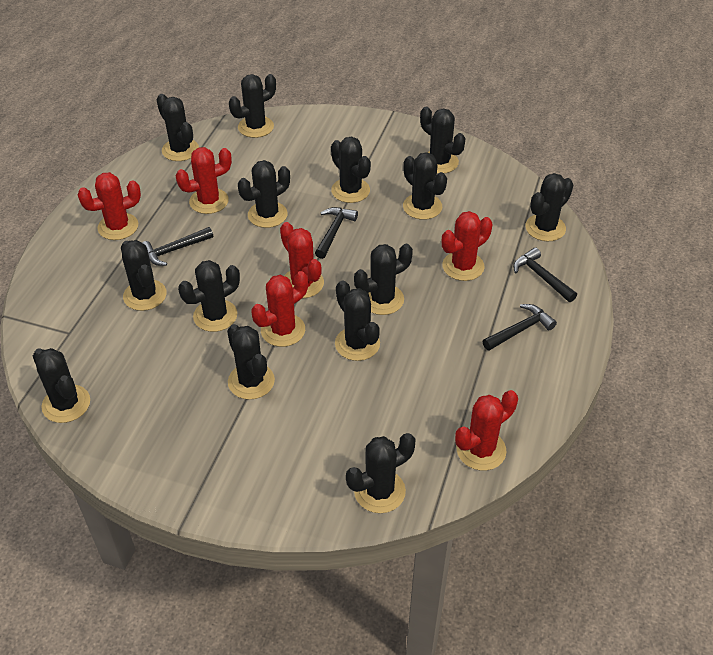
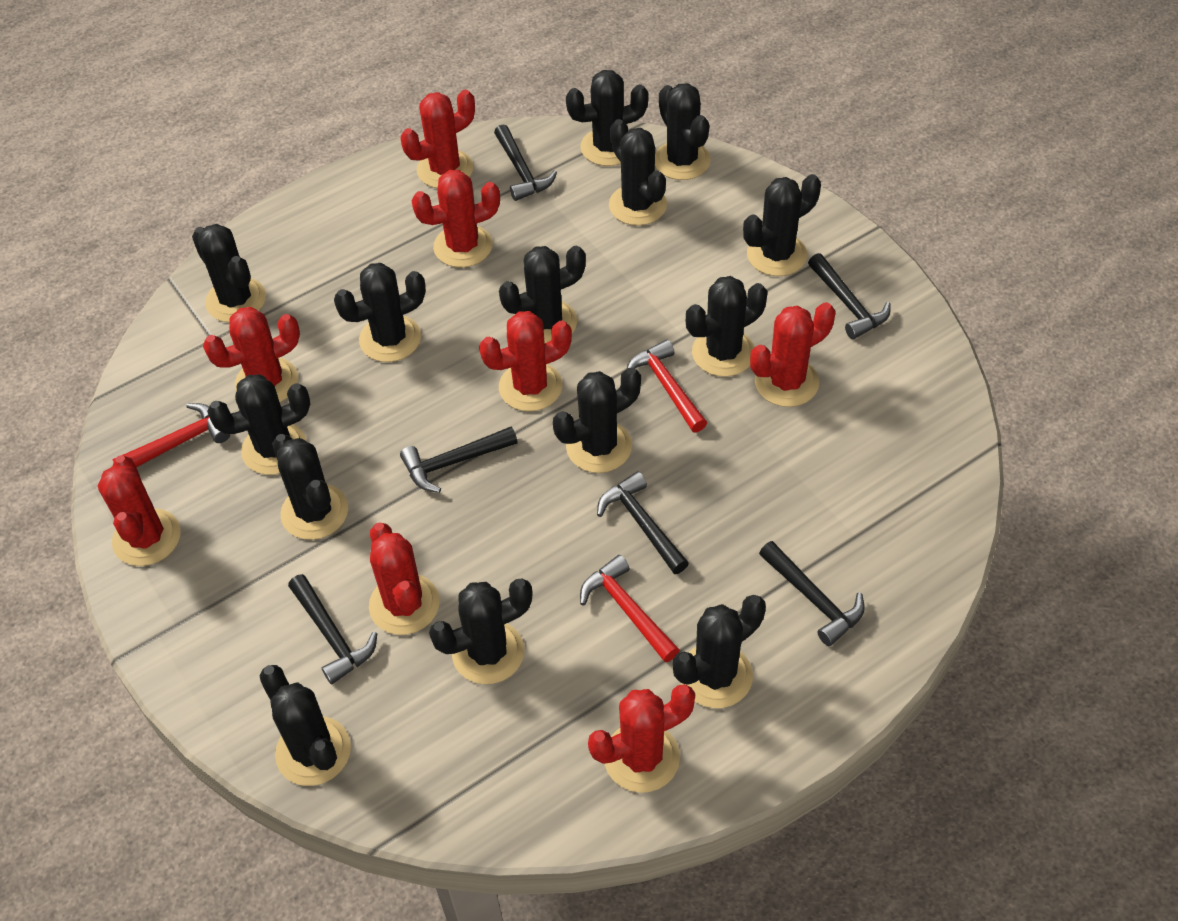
black hammer: [142,227,213,266] [315,207,358,259] [483,304,557,351] [513,248,577,302] = 4 -> [288,574,377,684] [400,427,518,493] [494,125,557,201] [597,472,689,574] [759,541,865,646] [808,253,891,339] = 6
red cactus: [77,172,141,240] [176,147,232,214] [251,271,308,347] [280,222,324,298] [442,211,493,281] [455,390,518,471] = 6 -> [98,455,181,566] [203,307,300,402] [369,522,440,635] [401,90,475,188] [412,170,500,267] [479,311,572,411] [588,684,695,793] [750,302,835,407] = 8
red hammer: none = 0 -> [112,403,230,467] [580,555,679,662] [627,339,707,433] = 3

